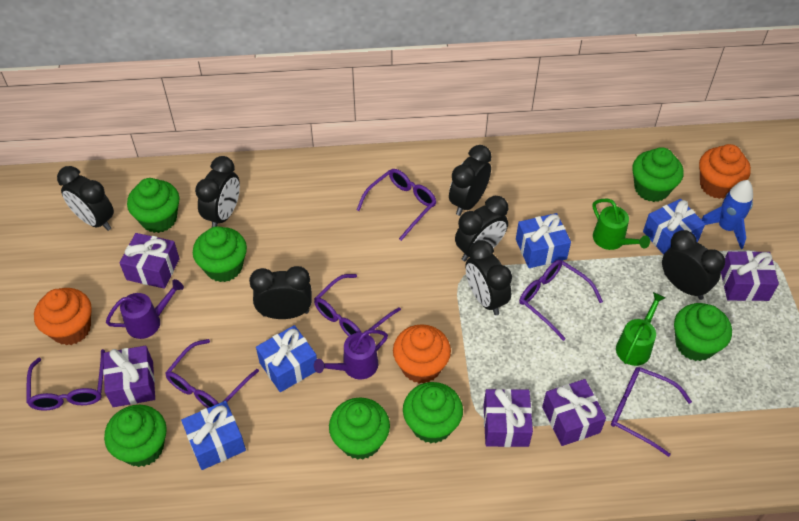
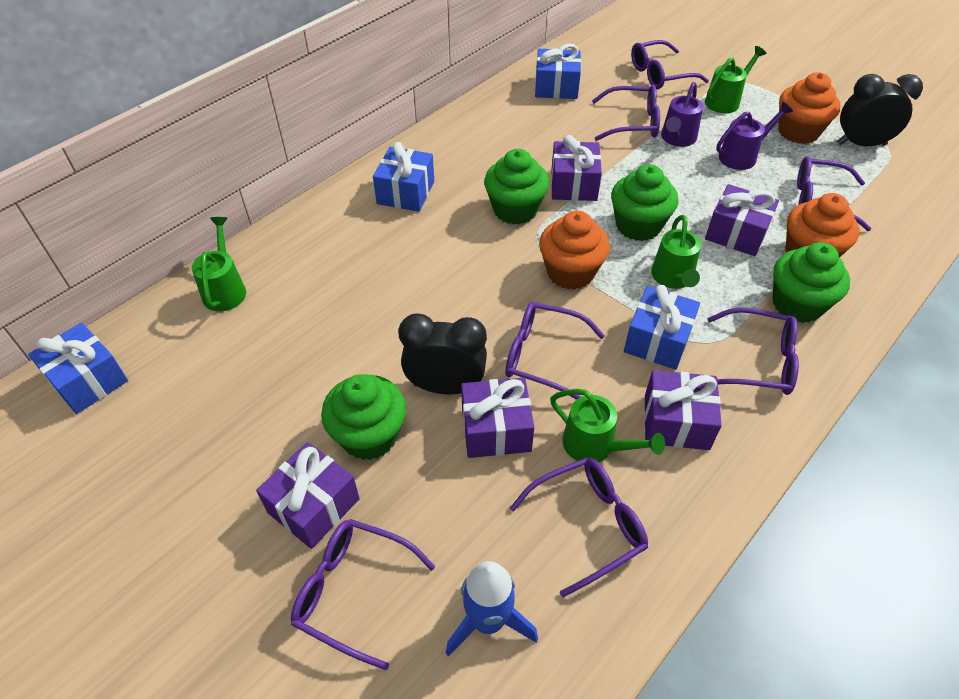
black clock: [57,166,114,231] [195,156,240,227] [249,266,312,319] [449,145,492,216] [455,196,508,261] [466,240,512,315] [662,230,725,300] = 7 -> [398,313,487,394] [837,74,923,146] = 2
green cupcake: [104,405,167,467] [127,178,180,233] [193,226,247,282] [329,397,390,460] [403,382,463,444] [632,147,683,202] [674,303,732,361] = 7 -> [321,375,406,460] [484,149,549,225] [611,164,678,241] [773,242,850,323] = 4
green watering can: [593,199,650,250] [616,292,666,366] = 2 -> [192,217,246,312] [550,389,665,462] [651,215,701,289] [705,46,766,113] = 4
purple glasses: [26,349,105,411] [165,339,259,408] [314,274,401,336] [357,169,437,241] [519,260,603,341] [611,367,692,457] = 6 -> [291,519,435,670] [505,302,605,400] [510,458,648,597] [592,85,660,141] [631,40,709,89] [707,307,799,395] [797,157,871,231] = 7

